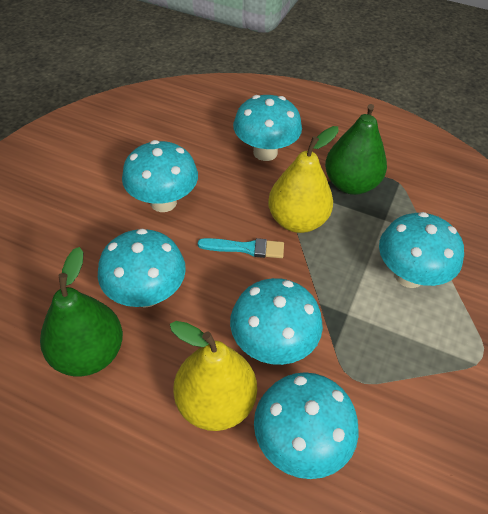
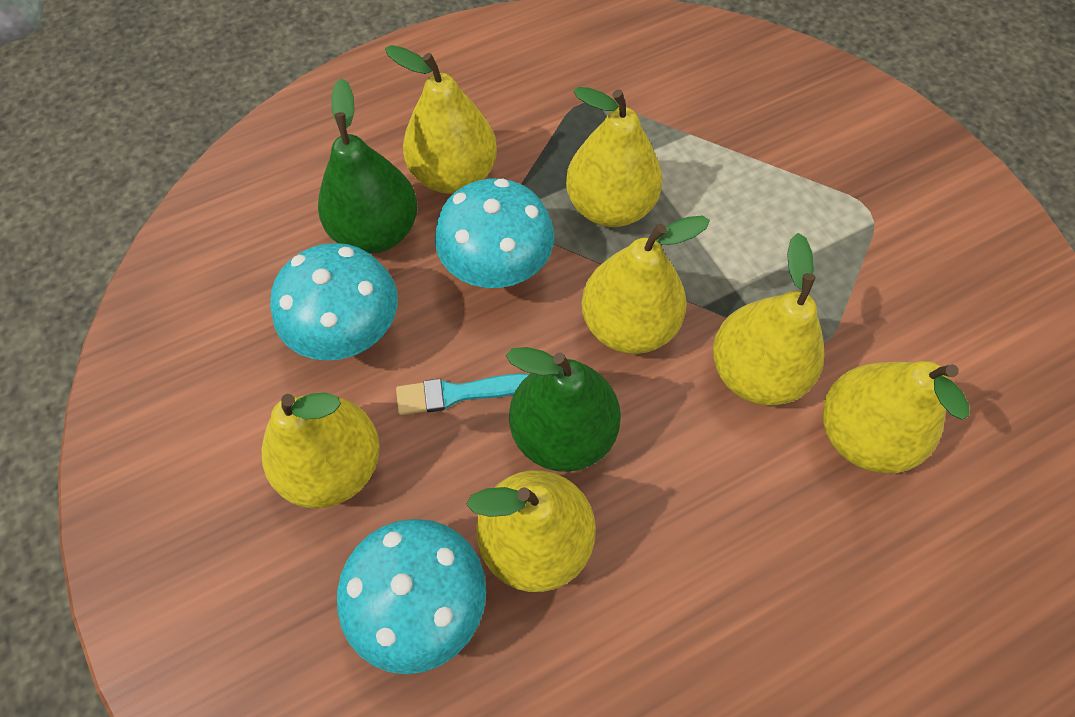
turquoise mushroom: [98,229,186,308] [122,140,198,212] [230,278,323,365] [233,95,302,161] [254,372,359,479] [379,212,464,288] = 6 -> [270,243,398,361] [337,519,486,674] [435,179,554,288] = 3
yellow pear: [170,321,257,431] [268,126,339,233] = 2 -> [261,392,380,509] [385,45,497,194] [466,470,596,592] [566,87,662,227] [581,216,710,354] [713,233,825,405] [823,361,969,473] = 7

